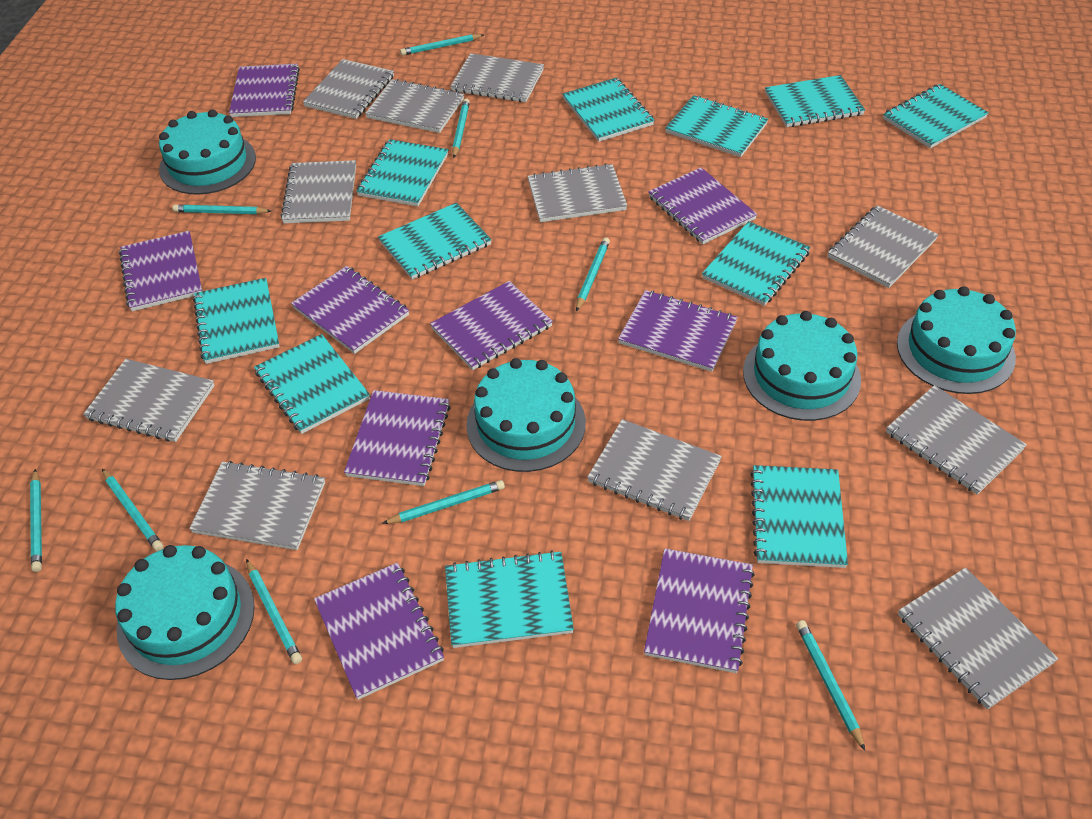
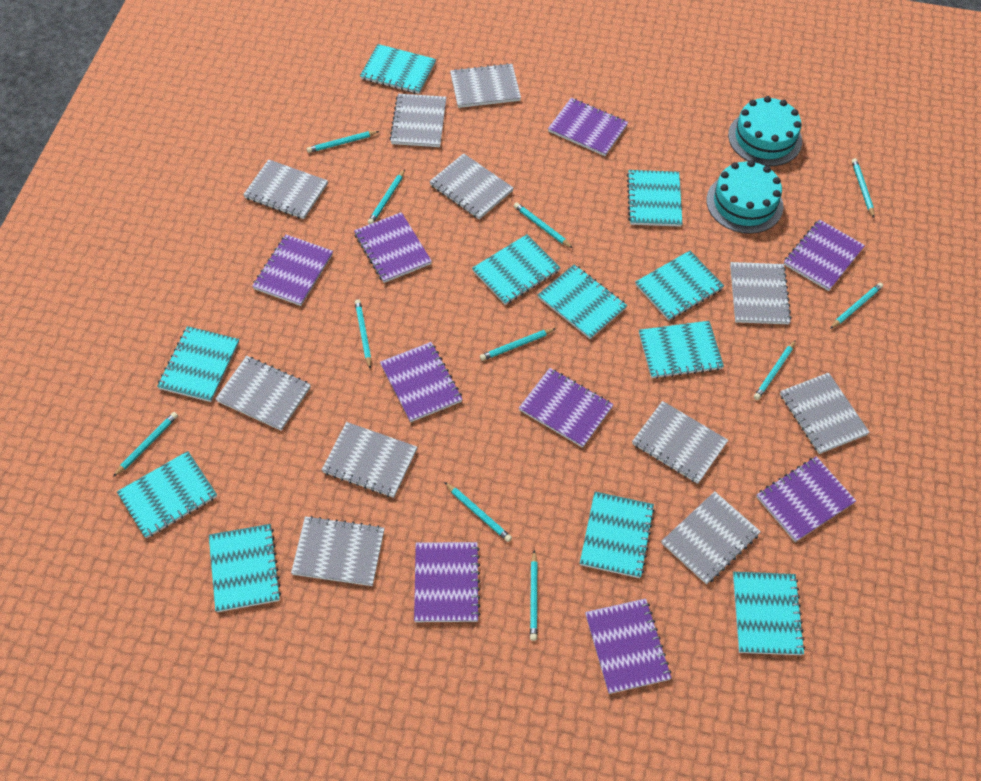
turquoise cake: [115,545,255,680] [159,109,256,195] [466,358,586,472] [743,311,861,421] [897,286,1016,394] = 5 -> [706,160,783,234] [728,96,802,166] = 2
turquoise pencil: [30,469,42,572] [102,469,163,551] [173,204,271,214] [246,559,302,664] [382,480,505,524] [400,34,484,56] [452,98,470,158] [576,237,610,312] [796,620,865,751] = 9 -> [113,412,178,477] [307,131,379,153] [355,299,371,369] [368,169,405,224] [444,482,512,542] [480,328,556,361] [514,202,573,248] [530,550,538,641] [754,340,796,400] [830,283,883,329] [852,158,874,218] = 11

